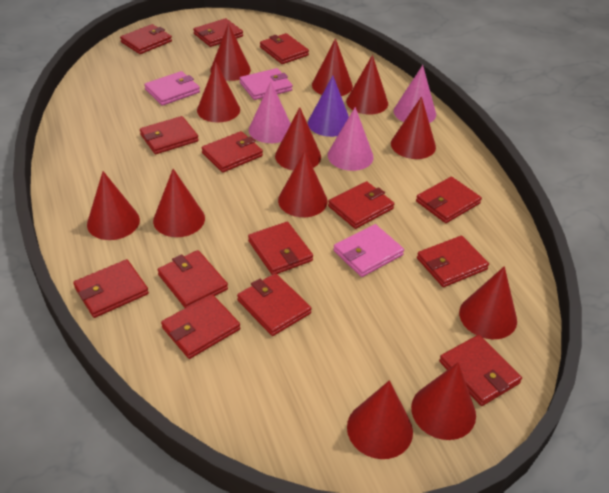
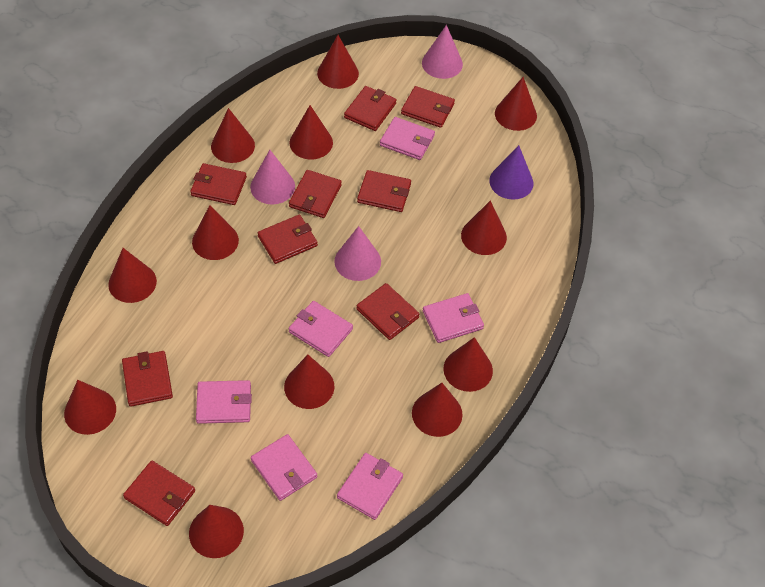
pink wallet: [144,71,200,106] [240,68,293,100] [333,224,404,277] = 3 -> [196,380,252,424] [251,434,317,501] [289,301,353,357] [337,453,403,520] [380,117,435,160] [423,293,484,343] = 6
red wallet: [73,259,149,318] [120,24,172,54] [140,116,199,154] [158,250,228,308] [161,294,240,359] [193,18,243,47] [201,131,263,173] [237,273,311,336] [248,222,313,275] [260,33,309,64] [328,181,394,229] [416,177,482,223] [417,236,489,287] [439,335,522,406] = 14 -> [122,351,173,407] [123,460,195,526] [190,163,247,205] [258,215,318,264] [289,170,342,218] [344,86,396,131] [356,283,420,340] [357,170,411,212] [401,86,455,128] = 9

